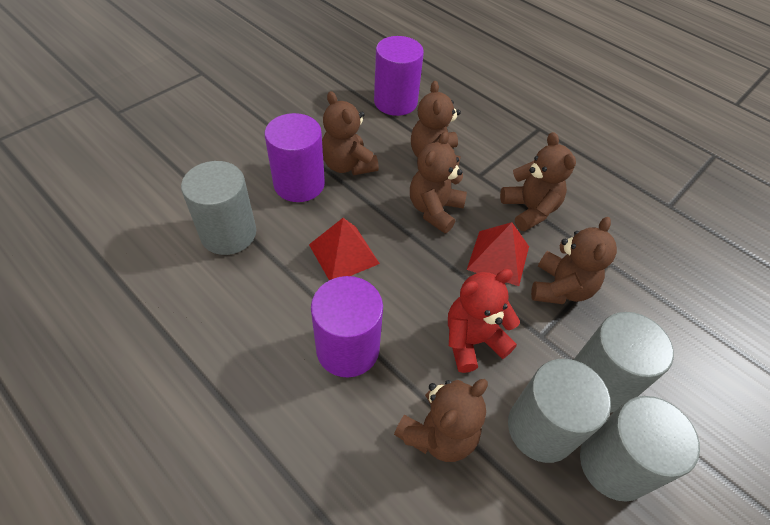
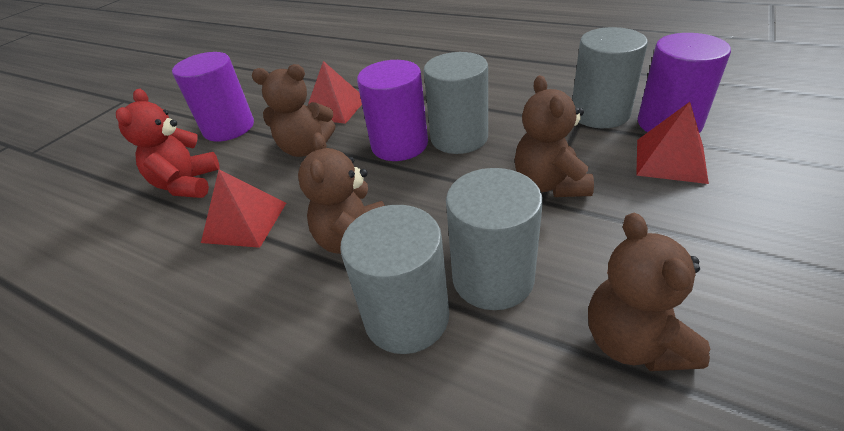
brown teddy bear: [322,91,379,175] [394,379,488,462] [410,131,467,233] [411,81,461,167] [500,132,576,231] [531,217,617,304] = 6 -> [252,64,335,157] [298,132,385,254] [515,75,594,197] [588,213,710,371] = 4
red pyramid: [309,218,380,280] [467,222,529,286] = 2 -> [201,170,286,248] [308,61,362,124] [636,102,709,184] = 3

